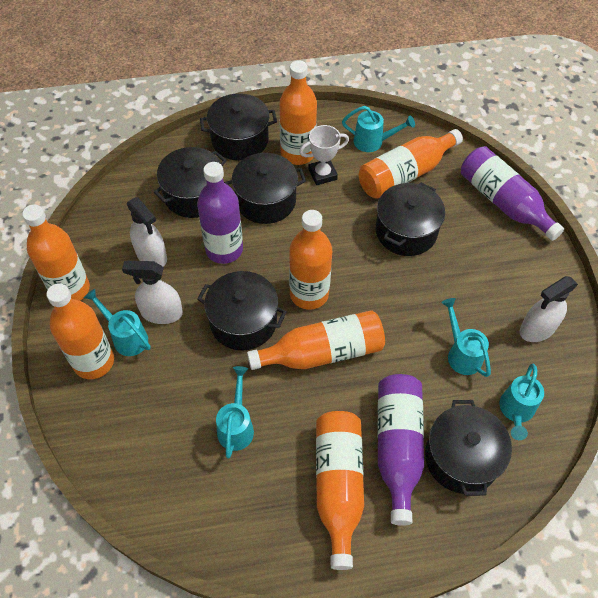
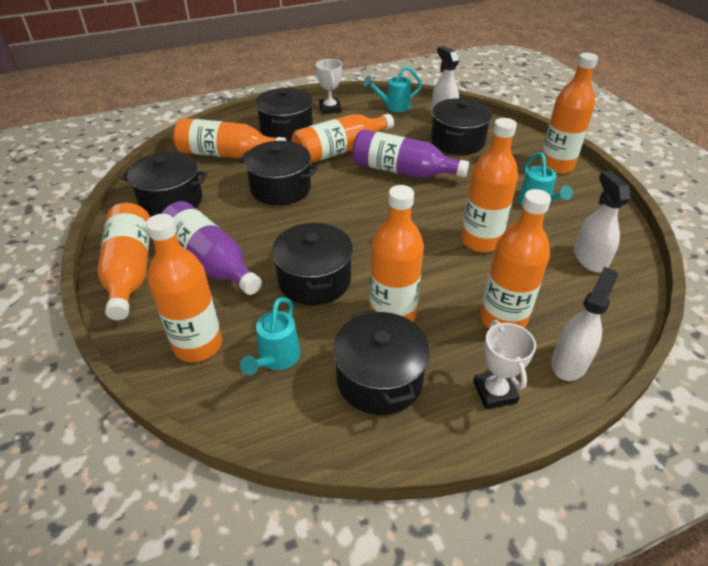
orange bottle: [22,205,90,301] [47,283,114,379] [247,310,385,370] [279,60,317,165] [289,210,332,310] [316,411,364,570] [359,129,463,199] = 7 -> [97,203,150,320] [146,214,222,362] [173,118,286,159] [291,114,394,163] [369,185,424,322] [461,118,518,252] [480,189,551,328] [539,53,598,174] = 8
purple bottle: [197,162,243,264] [378,374,424,526] [461,146,564,241] = 3 -> [161,201,262,295] [352,129,469,178] = 2
turquoise watering can: [84,289,151,356] [216,366,254,459] [342,106,415,152] [441,298,491,377] [499,364,544,440] = 5 -> [240,297,300,375] [363,66,422,112] [518,153,573,206] = 3
white trophy: [299,125,349,185] = 1 -> [316,59,342,114] [473,320,536,409] = 2

